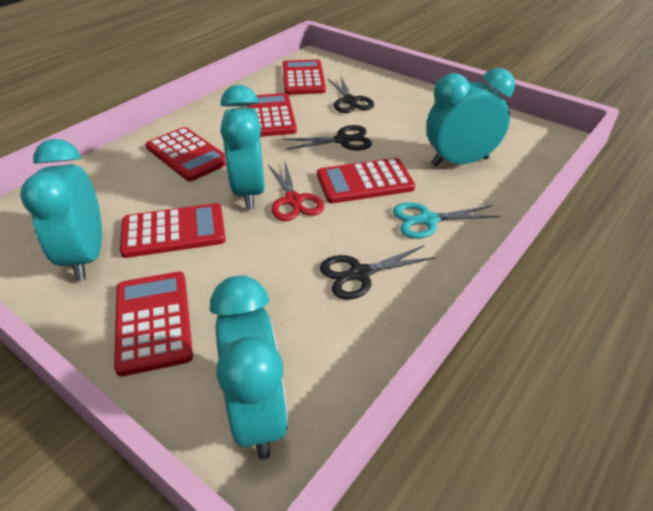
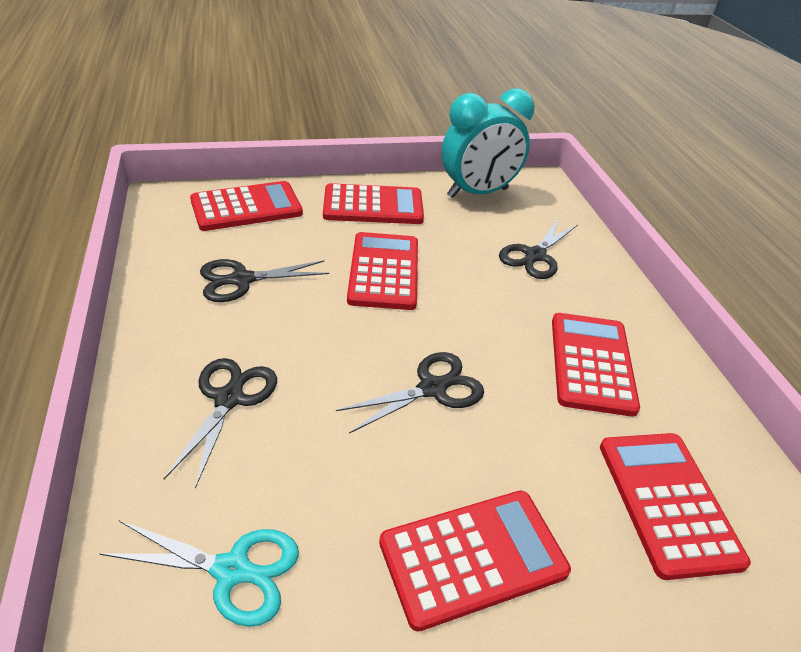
black scissors: [283,125,372,150] [320,245,436,300] [327,77,374,113] = 3 -> [164,358,277,489] [200,259,330,302] [336,352,484,434] [499,219,578,279] = 4
red scissors: [268,162,324,221] = 1 -> none = 0
turquoise clock: [20,139,102,281] [210,276,289,459] [220,85,265,210] [426,68,515,167] = 4 -> [442,88,535,198] = 1

